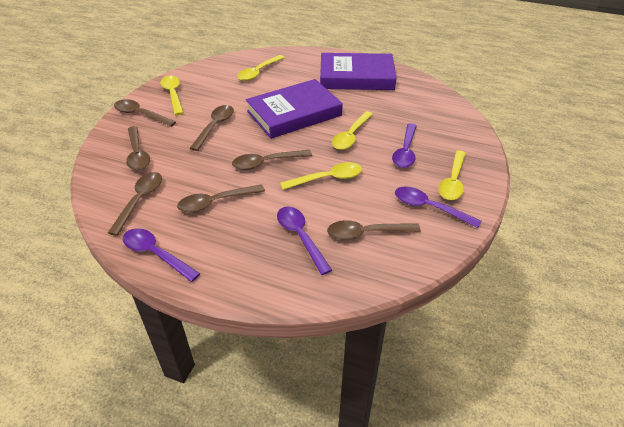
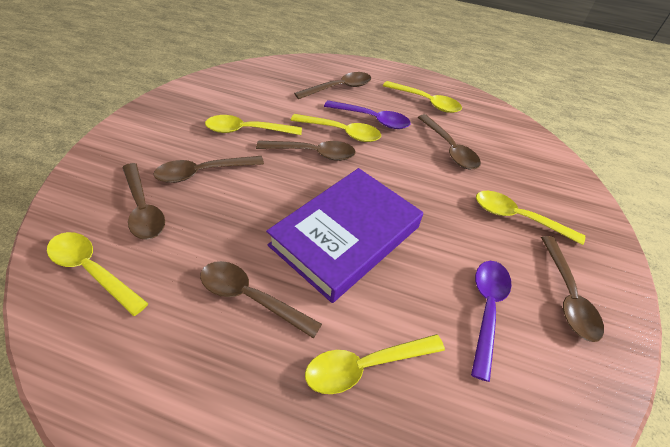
purple book: [246,79,343,139] [320,53,396,90] = 2 -> [266,168,423,303] = 1
purple spoon: [123,228,200,282] [277,206,332,275] [392,123,417,168] [395,186,481,228] = 4 -> [324,100,411,129] [471,261,512,382] = 2
yellow spoon: [160,76,184,115] [237,55,285,81] [280,162,362,190] [332,111,373,150] [438,150,466,200] = 5 -> [47,232,149,316] [205,115,302,135] [291,114,381,142] [305,334,445,394] [383,81,462,113] [476,191,585,245] = 6

